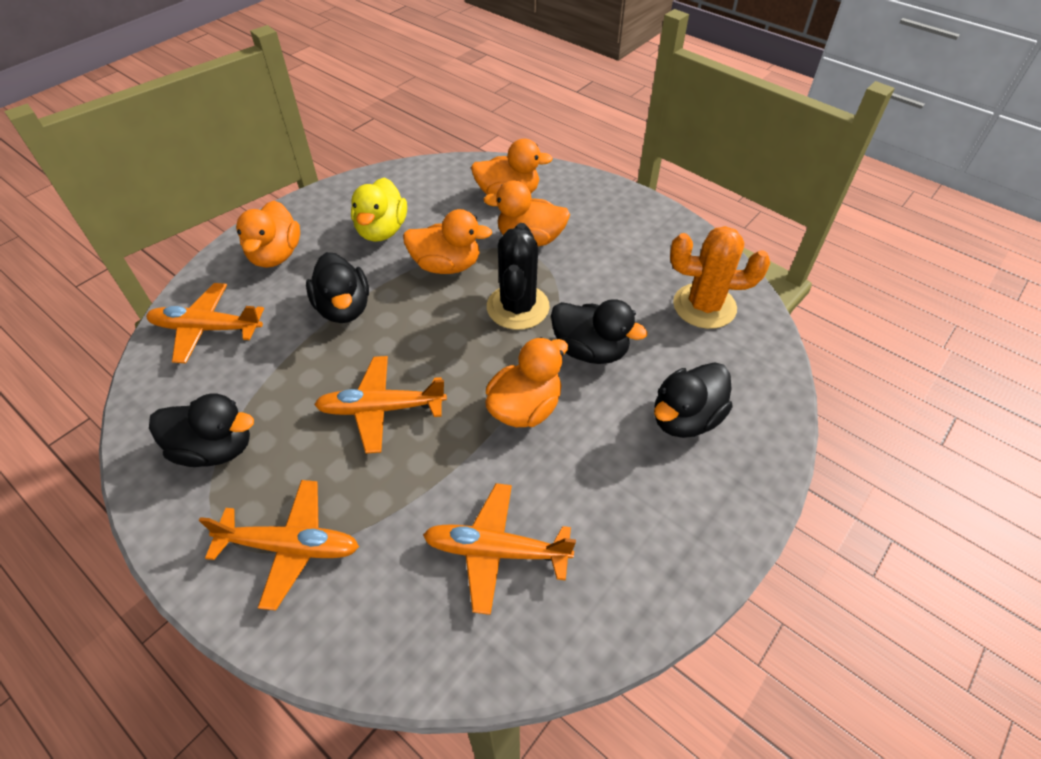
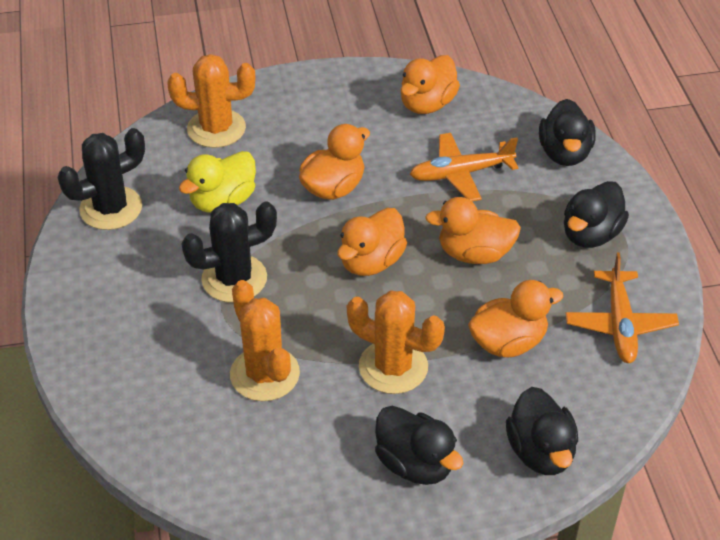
black cactus: [487,223,550,330] = 1 -> [58,128,145,230] [181,202,277,303] = 2
orange cactus: [670,226,770,329] = 1 -> [167,54,255,148] [230,280,300,401] [347,291,445,394] = 3
orange plane: [146,283,264,363] [199,480,359,610] [314,356,447,453] [423,483,576,615] = 4 -> [410,133,518,201] [566,253,679,363] = 2

